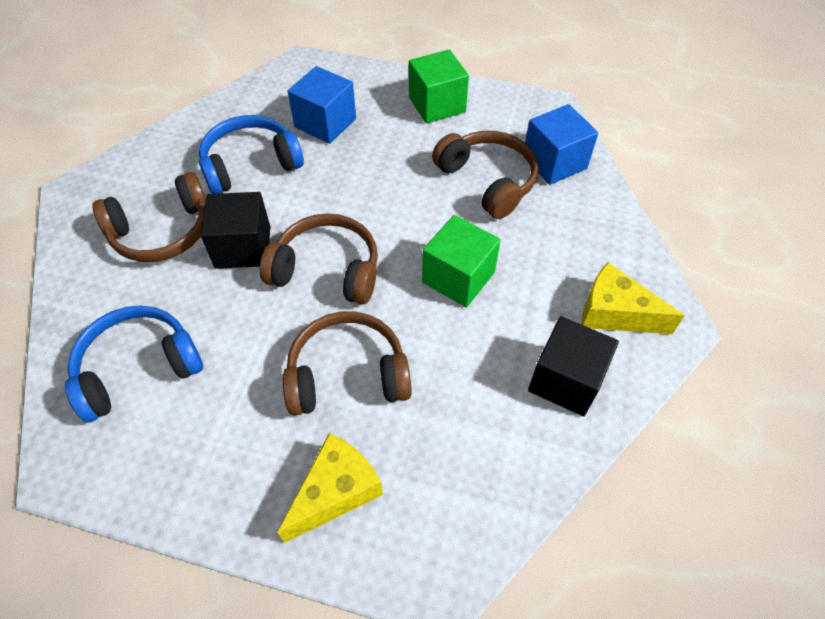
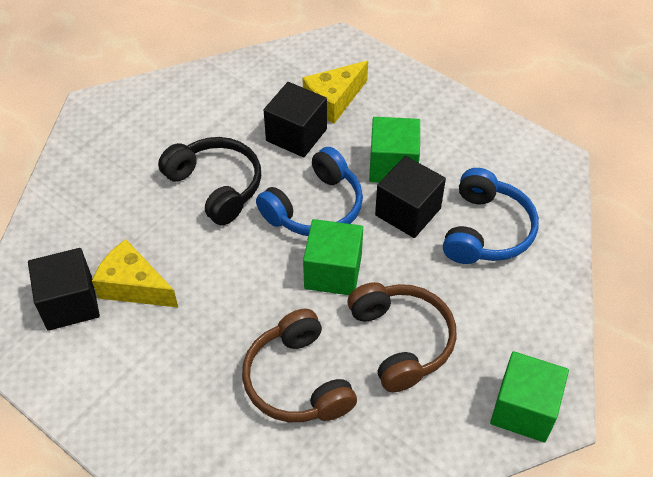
black cube: [200,192,270,269] [528,316,619,416] = 2 -> [28,248,100,331] [264,82,327,157] [375,156,446,238] = 3
black headphones: none = 0 -> [158,137,261,225] = 1
blue cube: [288,66,356,144] [525,104,598,185] = 2 -> none = 0
brown headphones: [93,172,206,262] [260,213,378,304] [283,311,412,416] [432,131,538,219] = 4 -> [242,309,357,422] [347,282,457,392] = 2
green cube: [409,49,469,124] [422,215,501,307] = 2 -> [303,219,363,295] [369,117,420,183] [490,351,569,442] = 3

